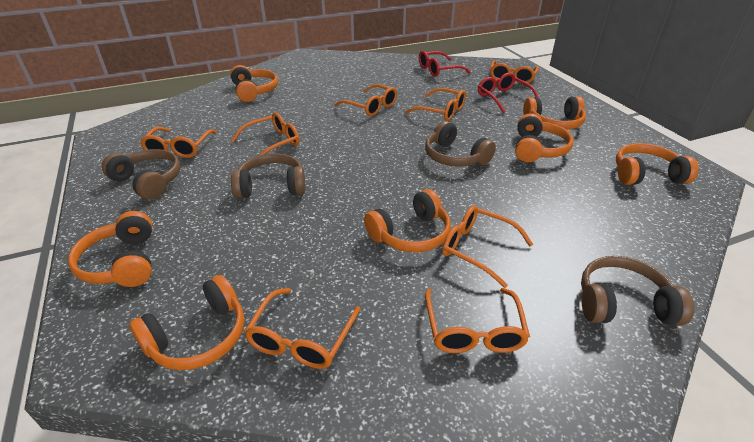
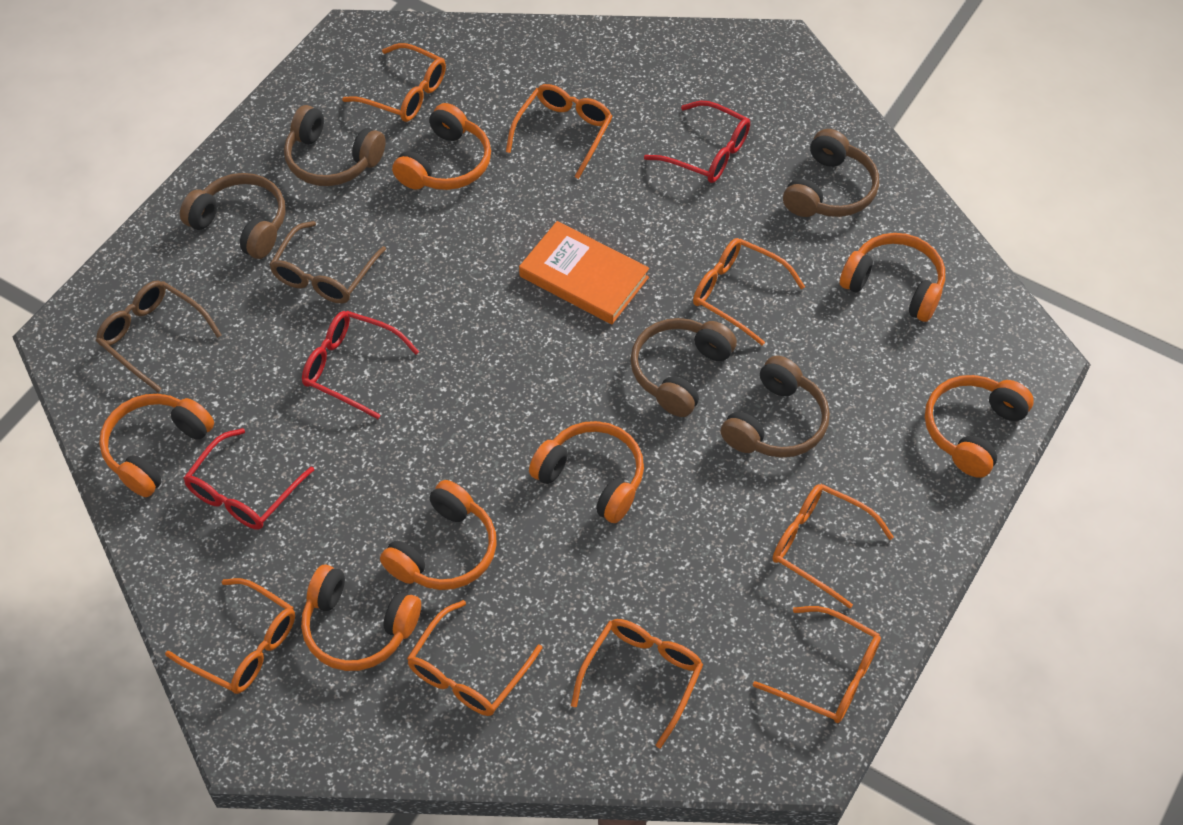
brown glasses: none = 0 -> [96,281,222,392] [269,221,386,304] = 2
brown headphones: [102,149,180,200] [231,153,305,198] [425,121,496,167] [581,256,694,325] = 4 -> [180,173,285,259] [284,105,386,186] [631,318,737,417] [721,356,830,458] [783,129,879,217] = 5
orange book: none = 0 -> [519,221,649,324] = 1
red glasses: [419,51,471,77] [478,73,538,113] = 2 -> [184,428,314,530] [302,311,419,419] [644,101,750,183] = 3

